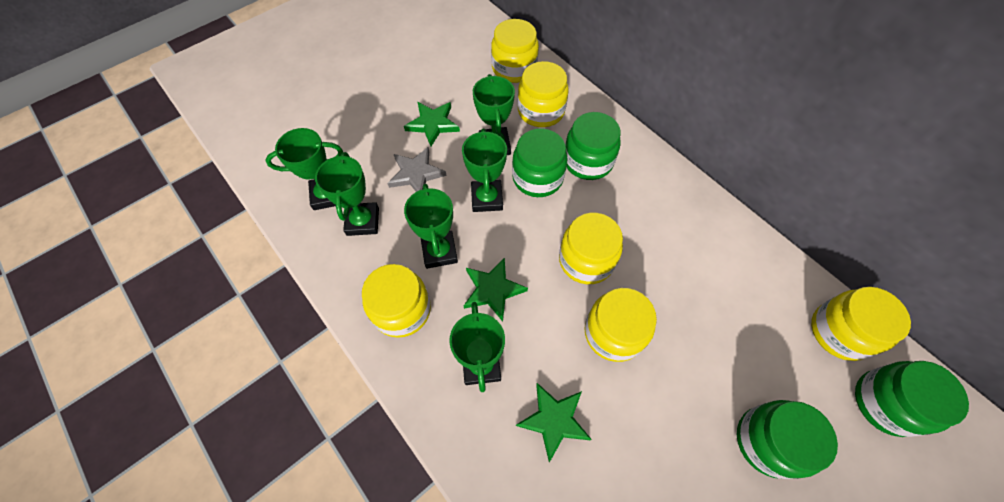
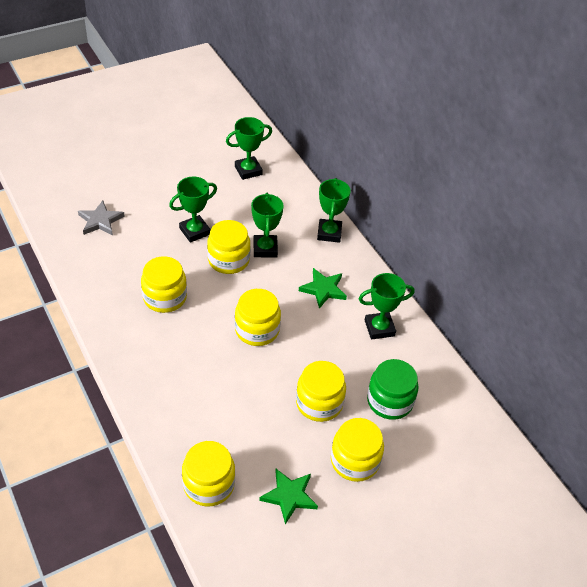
green jar: [512,128,568,197] [565,112,621,180] [737,400,838,479] [855,361,969,437] = 4 -> [367,359,419,420] = 1
green star: [404,102,460,146] [463,257,528,322] [516,383,592,462] = 3 -> [259,469,318,525] [299,268,347,309] = 2
green trophy: [266,128,343,210] [315,152,379,236] [404,184,458,269] [449,302,505,392] [462,128,507,212] [473,74,515,155] = 6 -> [169,177,217,243] [226,117,272,180] [251,193,284,258] [317,178,351,243] [359,273,415,340] = 5

